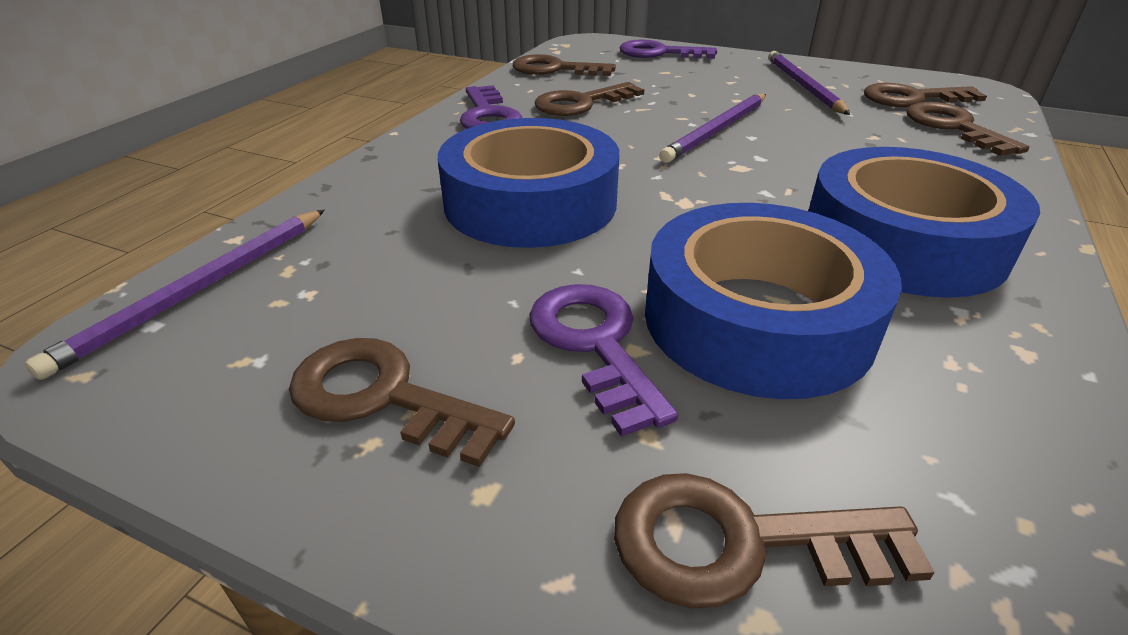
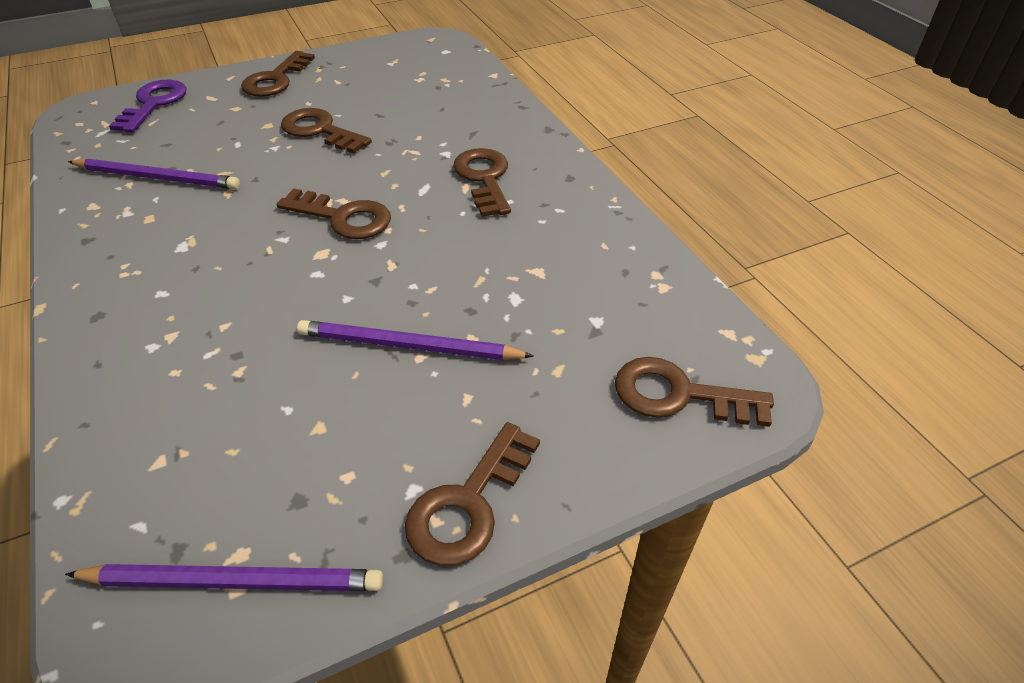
blue tape: [438,118,619,248] [645,203,902,399] [808,147,1040,298] = 3 -> none = 0
purple key: [460,85,522,129] [529,284,678,437] [619,39,717,59] = 3 -> [109,80,187,132] = 1

